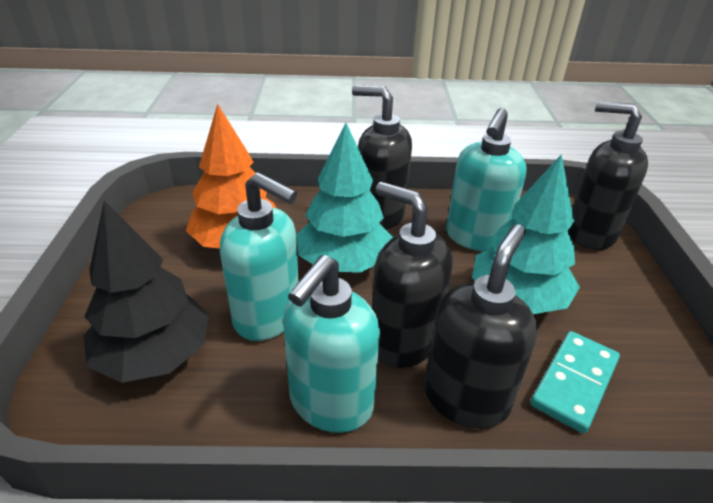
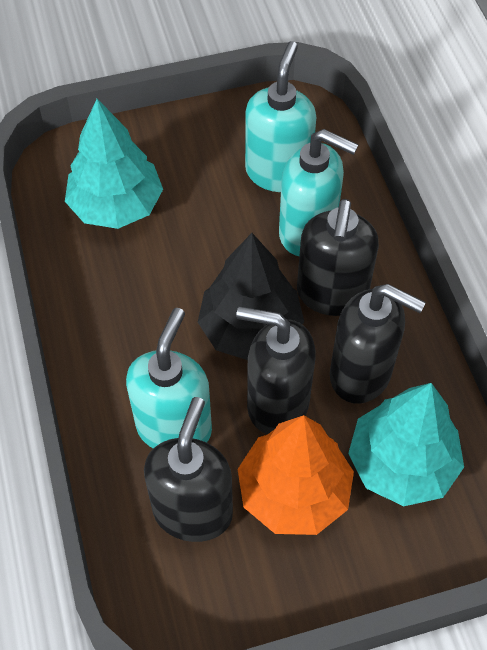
turquoise domino: [530,331,620,433] = 1 -> none = 0

